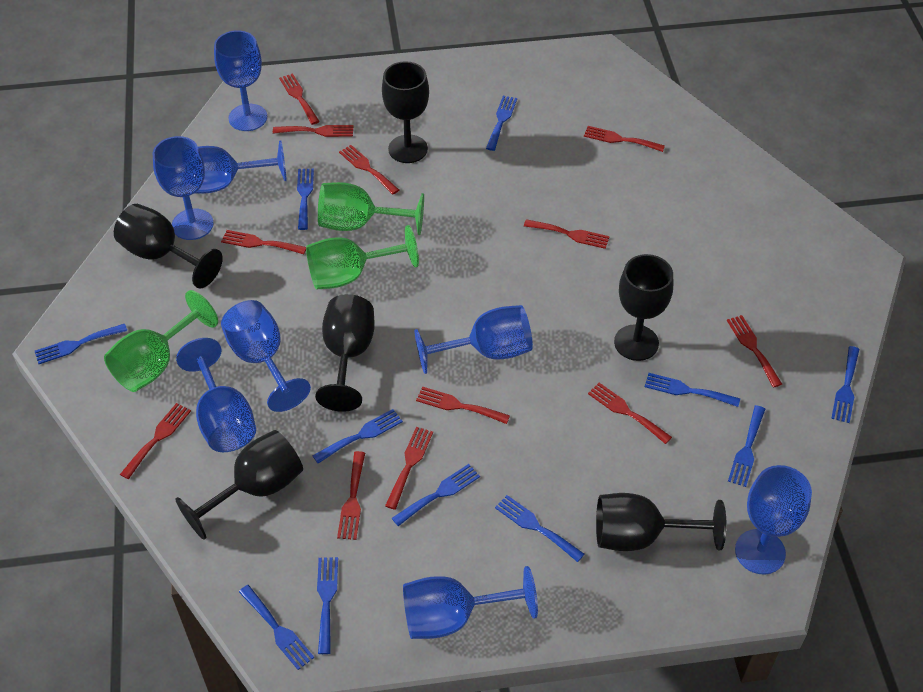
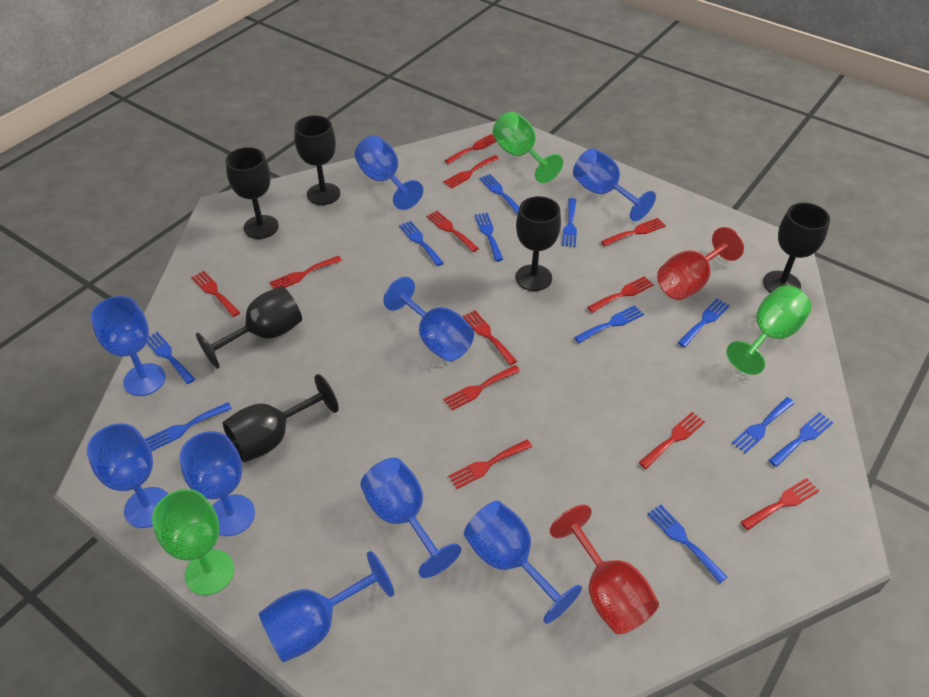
blue goblet: [153,136,214,240] [176,338,256,452] [195,140,287,194] [214,30,267,131] [221,300,311,412] [403,566,538,639] [415,305,533,374] [735,465,812,574] = 8 -> [87,423,168,528] [91,296,166,396] [179,431,255,536] [258,551,394,662] [354,136,423,210] [360,458,461,578] [383,277,474,361] [464,501,582,624] [573,148,656,221] = 9
red goblet: none = 0 -> [550,505,659,634] [657,227,744,300] = 2

